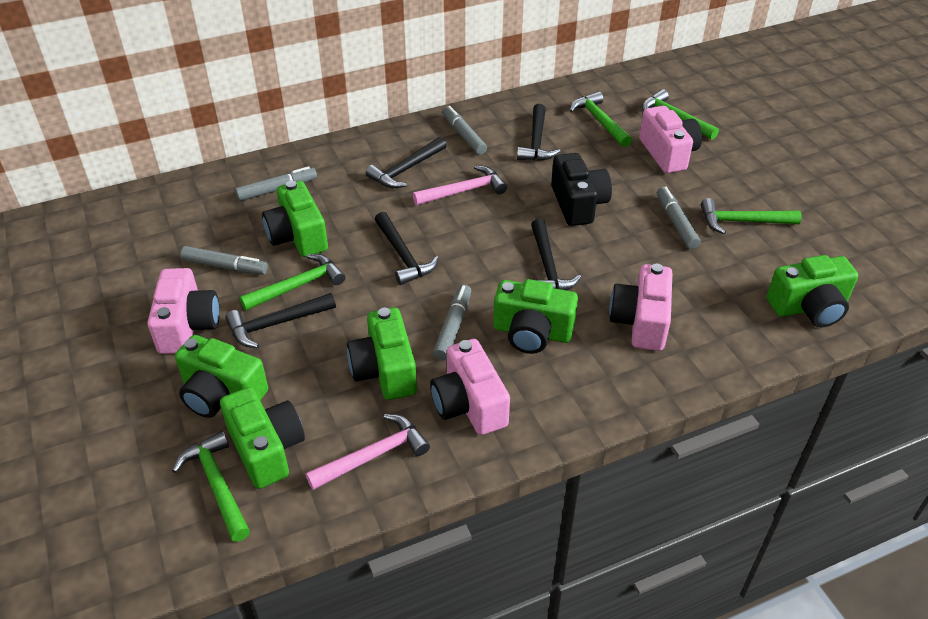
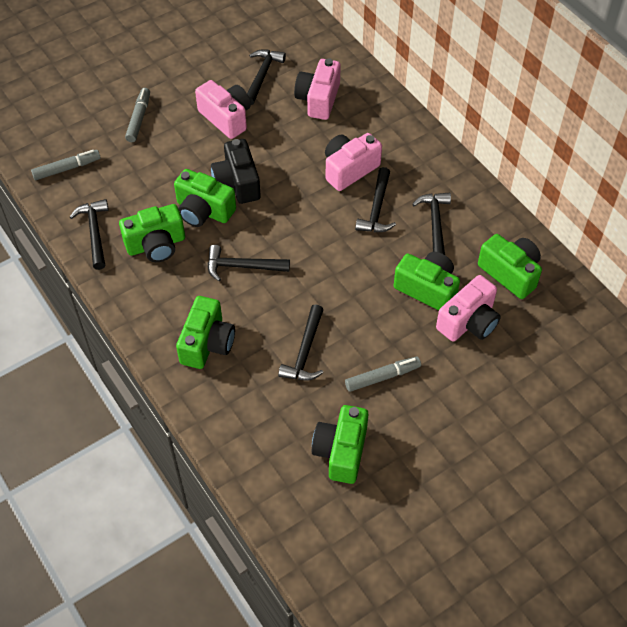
black hammer: [225,293,336,348] [366,137,447,188] [375,212,439,285] [517,104,560,161] [531,219,581,290] = 5 -> [70,199,109,270] [208,245,290,281] [247,49,286,105] [278,304,324,381] [355,167,396,232] [412,193,451,255] = 6
green hammer: [172,431,250,542] [239,254,345,311] [569,91,632,147] [642,89,719,140] [701,198,802,234] = 5 -> none = 0
grey marker: [180,246,268,275] [235,166,317,201] [433,285,471,361] [443,106,487,155] [657,187,701,249] = 5 -> [31,150,101,180] [125,88,150,142] [345,357,421,392] = 3
pink hammer: [306,414,430,490] [412,165,507,205] = 2 -> none = 0

